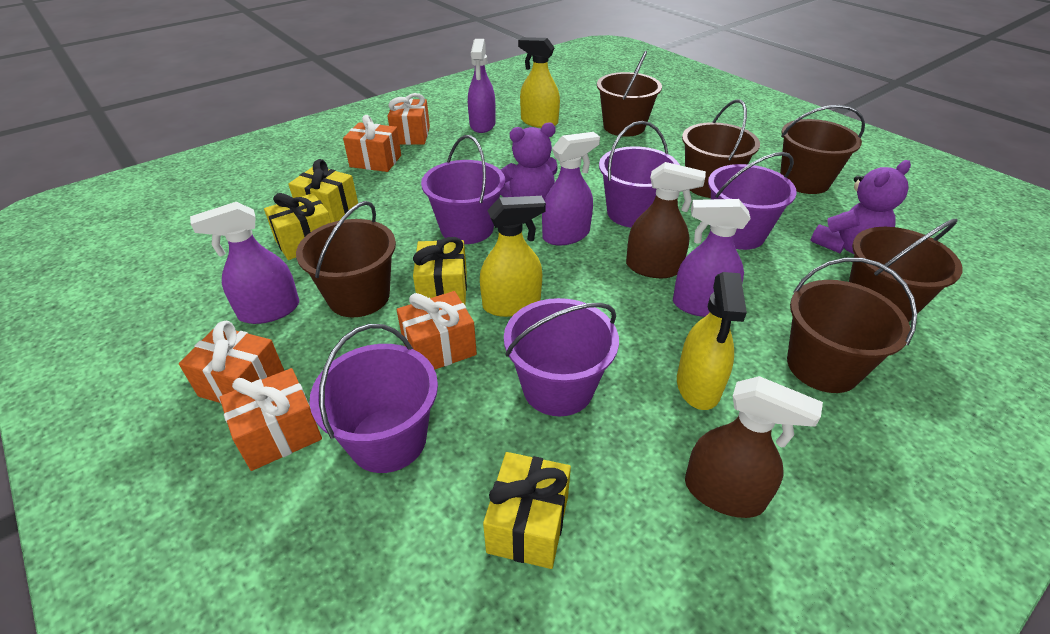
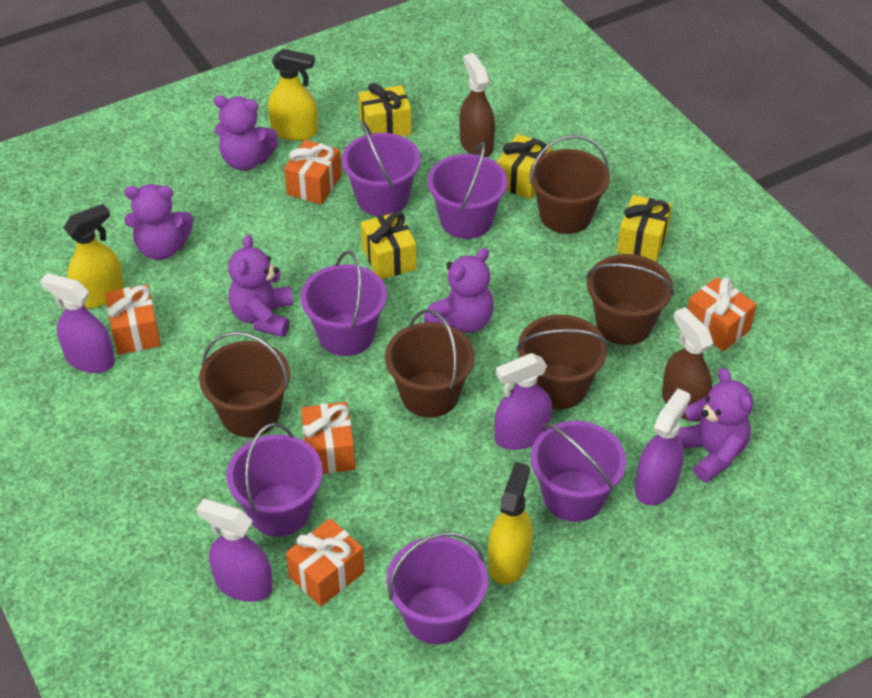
brown bucket: [296,201,396,317] [597,51,662,137] [682,100,760,198] [780,105,865,194] [787,258,917,393] [849,219,963,322] = 6 -> [199,331,290,437] [385,309,474,418] [516,314,609,409] [530,135,610,234] [586,254,674,345] = 5
purple bucket: [309,324,438,473] [421,135,505,244] [504,298,619,416] [599,121,680,228] [708,152,797,250] = 5 -> [226,423,323,537] [300,251,387,356] [342,121,421,216] [387,532,488,644] [427,141,508,239] [531,421,626,522] = 6
purple teddy bear: [500,122,558,201] [810,160,911,254] = 2 -> [124,184,193,260] [214,95,279,171] [228,234,293,337] [424,248,494,333] [677,368,753,482] = 5

